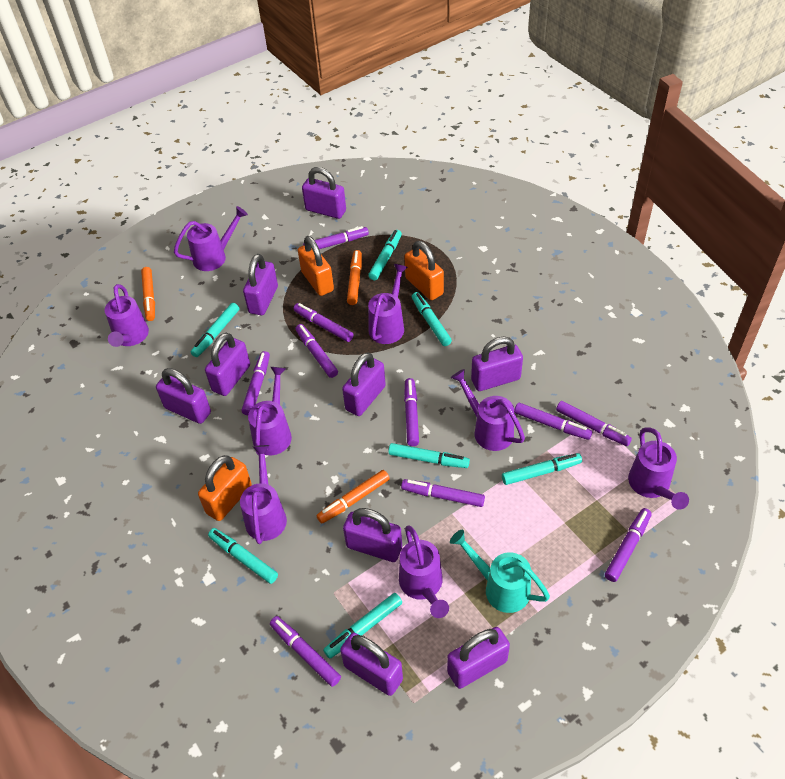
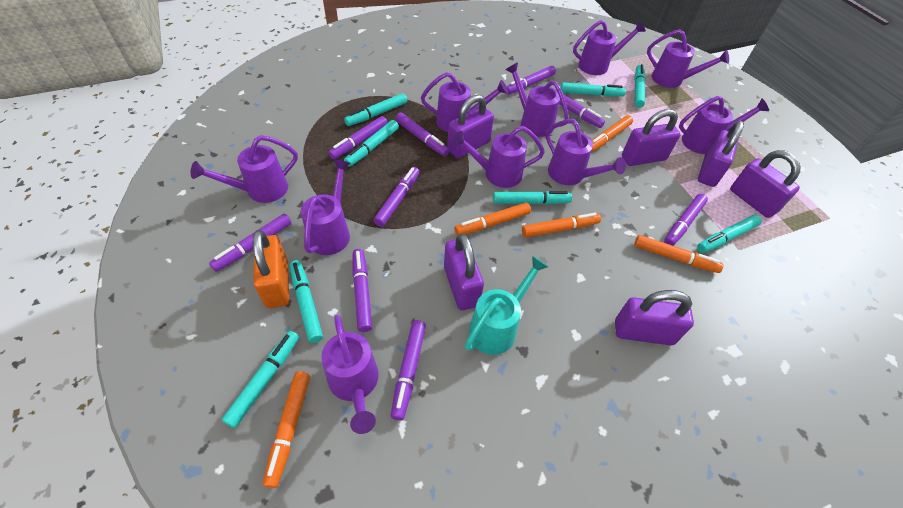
orange marker: [141,267,155,321] [316,470,390,524] [347,250,362,305] = 3 -> [263,371,310,488] [454,203,531,236] [522,213,601,238] [591,115,633,152] [634,235,724,273] = 5
orange padlock: [198,455,252,521] [298,236,334,296] [404,241,444,300] = 3 -> [253,230,289,308] = 1
purple marker: [241,351,270,415] [270,616,341,687] [293,303,354,342] [296,324,338,378] [303,226,369,249] [401,479,485,507] [404,378,419,446] [514,403,592,440] [556,401,632,446] [605,508,652,582] = 10 -> [209,214,291,272] [328,116,388,159] [352,249,372,332] [374,167,420,227] [391,320,426,421] [395,112,449,156] [506,66,556,94] [553,88,605,128] [664,194,708,246] = 9
purple padlock: [156,368,211,424] [205,333,250,396] [243,254,278,315] [302,167,346,219] [340,632,403,696] [342,352,386,416] [343,508,402,562] [447,627,510,689] [471,336,523,391] = 9 -> [444,233,484,310] [447,95,494,158] [615,290,694,345] [622,109,681,166] [698,121,744,187] [730,150,800,218] = 6
purple watering can: [105,284,149,347] [174,206,248,271] [240,445,287,544] [248,367,292,455] [368,264,408,344] [399,525,449,618] [451,369,525,451] [628,427,689,510] = 8 -> [191,135,298,203] [301,159,350,255] [321,315,379,434] [421,72,508,132] [452,126,545,188] [505,62,569,137] [546,119,626,185] [573,20,646,75] [647,29,729,88] [679,96,769,154] = 10
turquoise marker: [191,303,239,357] [208,528,278,584] [323,593,402,659] [368,230,402,280] [388,443,470,468] [412,292,452,346] [502,453,582,485] = 7 -> [222,331,299,428] [290,260,323,343] [344,93,407,126] [344,120,399,166] [493,191,572,204] [560,82,626,97] [634,64,646,108] [697,215,762,253] = 8

